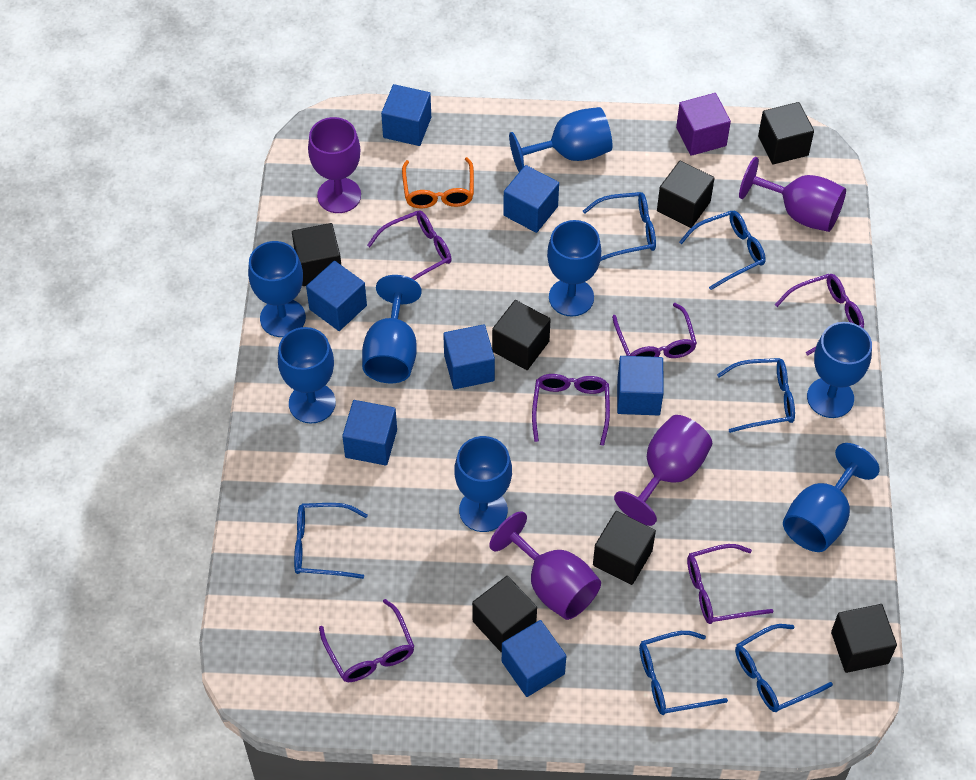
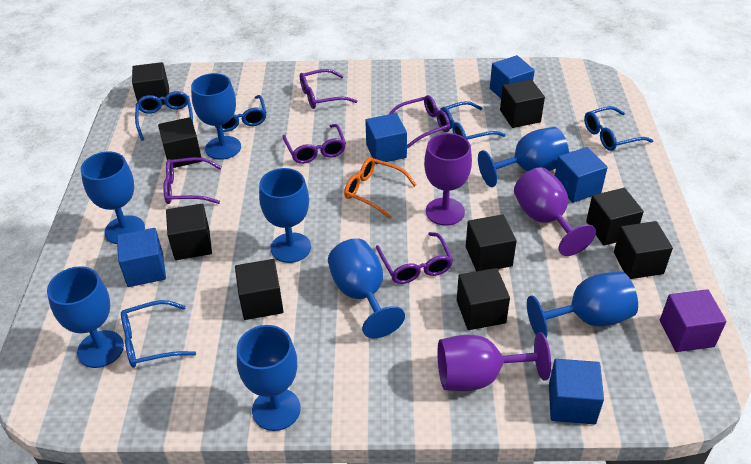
black cube: [292,223,341,286] [472,576,537,653] [492,300,551,370] [593,511,656,585] [657,161,715,228] [758,102,814,164] [831,604,897,673] = 7 -> [132,62,169,105] [158,117,202,168] [166,204,212,260] [235,259,284,320] [457,268,510,330] [466,214,517,271] [500,79,545,128] [586,188,644,246] [614,221,673,279] = 9
blue cube: [306,261,367,331] [342,400,397,465] [381,84,431,146] [443,324,495,389] [502,620,566,697] [503,165,559,233] [617,356,664,415] = 7 -> [117,228,166,287] [365,113,407,164] [490,55,535,99] [549,359,604,424] [555,147,608,203] = 5
blue glasses: [294,503,368,579] [583,192,656,261] [639,631,728,715] [679,211,766,290] [717,358,795,433] [735,624,833,712] = 6 -> [121,300,196,368] [135,91,193,141] [215,95,267,132] [440,101,506,140] [584,106,654,151] = 5
purple glasses: [319,599,415,682] [367,211,452,280] [532,374,610,446] [612,303,697,358] [687,544,773,624] [775,274,864,356] = 6 -> [163,157,221,204] [282,124,346,164] [300,69,357,109] [376,232,453,284] [388,95,450,148] = 5
purple goblet: [308,117,361,213] [489,511,601,620] [614,415,712,526] [739,157,846,232] = 4 -> [424,133,472,226] [437,332,551,391] [514,167,596,256] = 3

